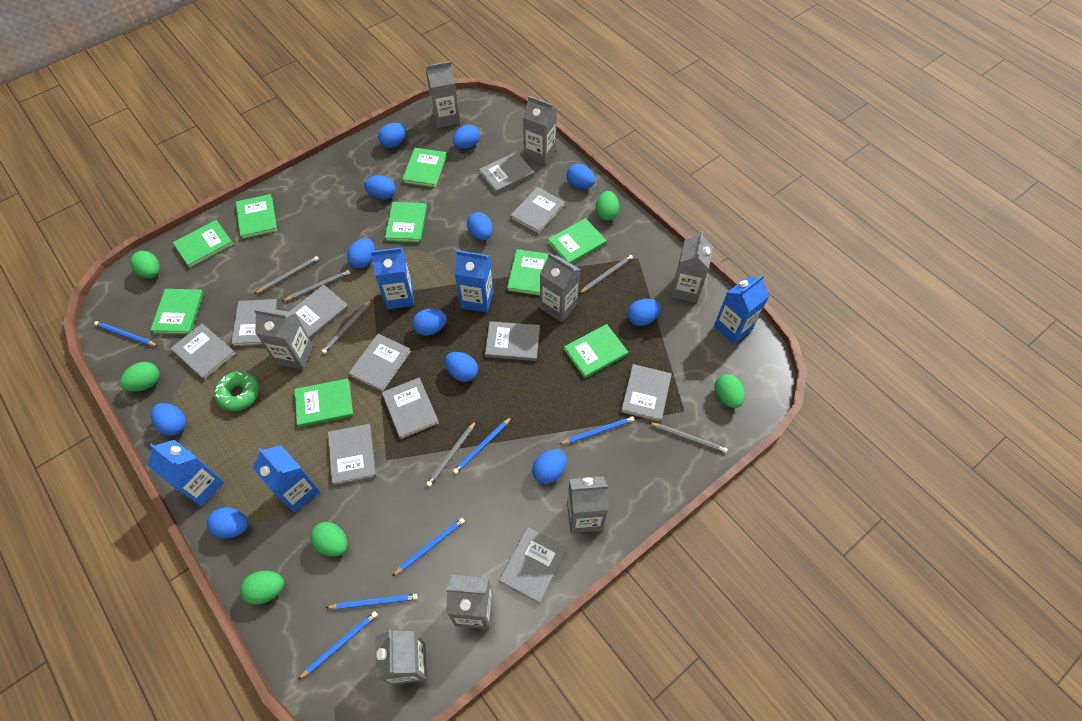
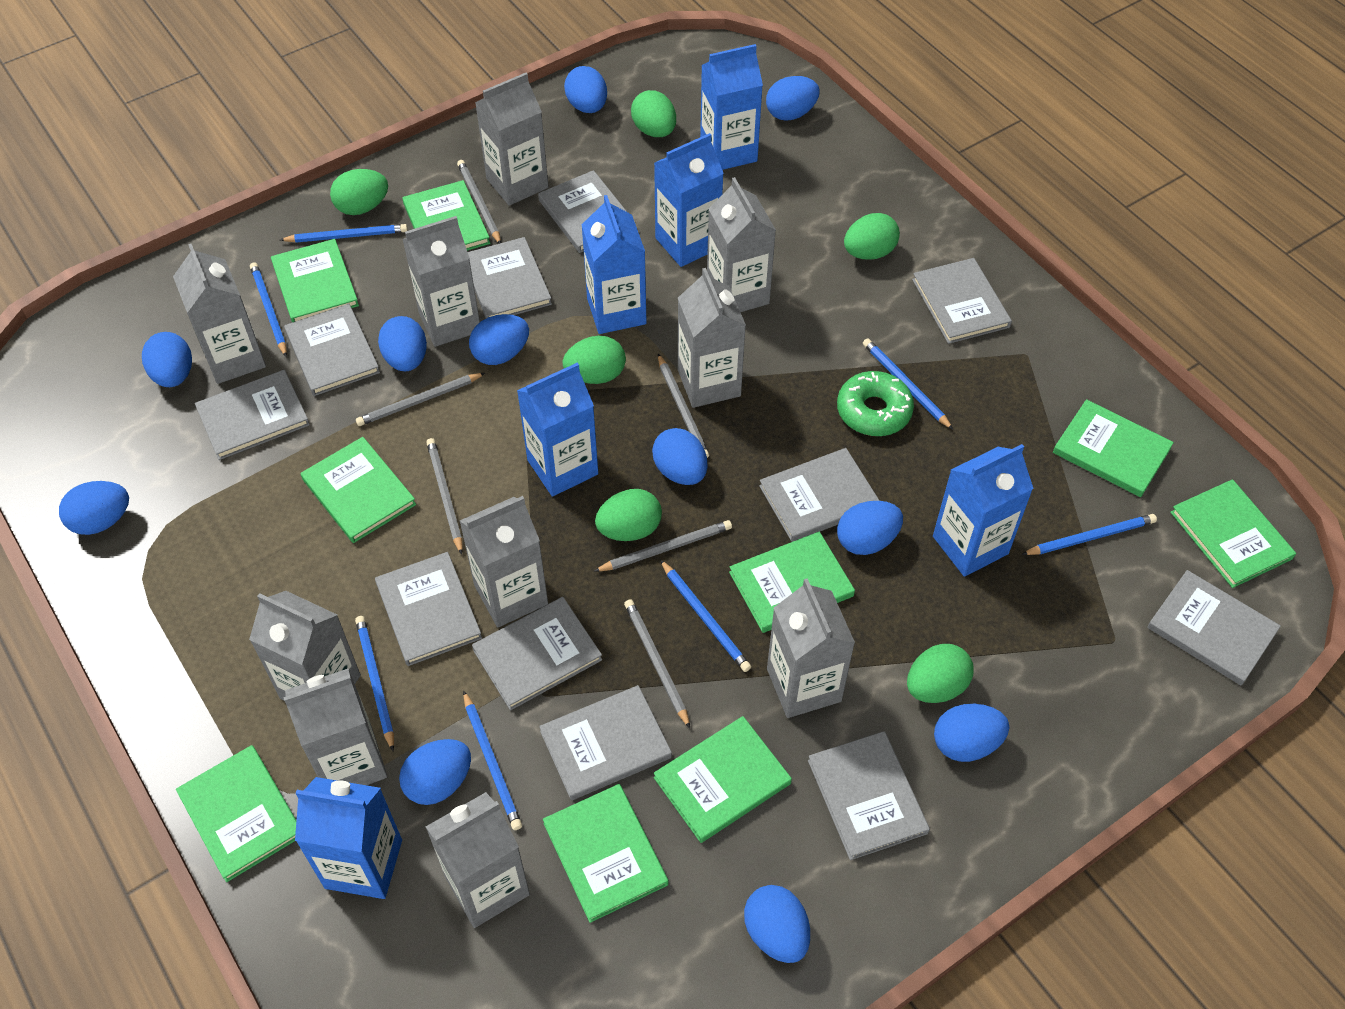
blue carton: [147,440,224,507] [253,445,320,513] [370,248,414,309] [455,250,493,313] [714,275,769,344] = 5 -> [295,777,402,899] [517,363,598,497] [582,195,647,334] [654,133,724,267] [700,44,763,170] [933,444,1034,577] = 6
blue egg: [151,403,186,436] [207,507,248,539] [347,238,375,269] [364,175,396,200] [378,123,406,148] [412,309,447,336] [445,352,478,382] [453,124,480,149] [467,212,493,240] [532,449,566,484] [566,164,595,189] [628,299,661,326] = 12 -> [59,481,129,535] [142,332,192,387] [378,316,427,371] [399,739,471,805] [469,314,529,365] [564,66,607,113] [652,428,708,485] [744,885,810,963] [766,76,820,121] [837,501,903,555] [934,704,1009,762] = 11
blue pencil: [94,321,158,346] [298,611,378,680] [326,594,418,609] [392,518,465,576] [453,417,512,474] [560,416,634,444] = 6 -> [250,262,287,357] [280,224,408,243] [355,616,394,752] [463,690,522,830] [660,560,751,672] [863,338,953,430] [1021,514,1157,555] = 7
grey carton: [254,308,313,370] [375,630,427,685] [426,61,460,128] [446,575,493,629] [523,96,557,165] [540,253,581,322] [567,476,608,533] [670,231,713,303] = 8 -> [173,244,266,384] [249,591,361,701] [283,669,387,785] [402,216,480,347] [426,792,530,928] [460,496,548,627] [475,73,549,206] [678,268,746,408] [707,177,776,312] [767,578,855,718] = 10

